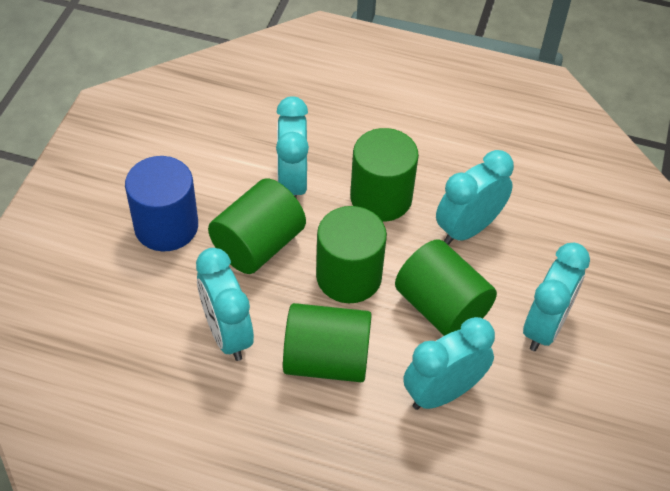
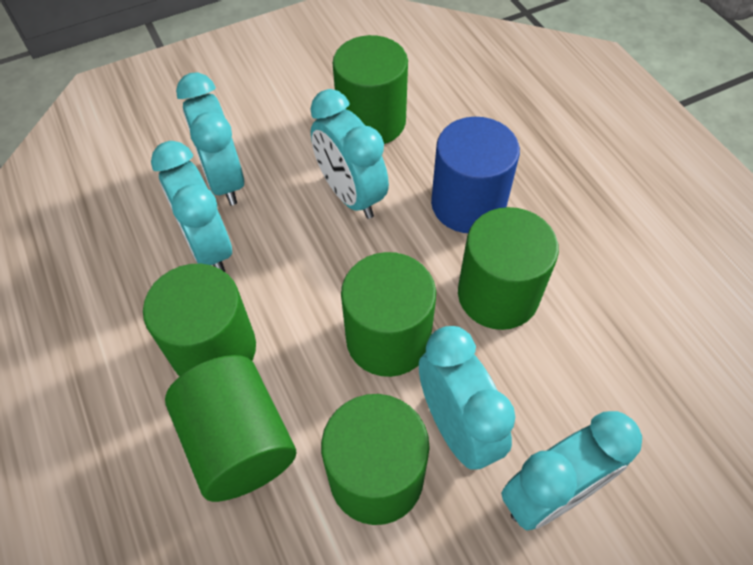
green cylinder: [208,179,306,274] [283,303,372,382] [316,206,387,303] [350,128,419,222] [395,239,497,336] = 5 -> [143,264,256,377] [165,355,296,502] [321,394,429,525] [333,35,408,144] [341,252,436,377] [458,207,559,330] = 6

